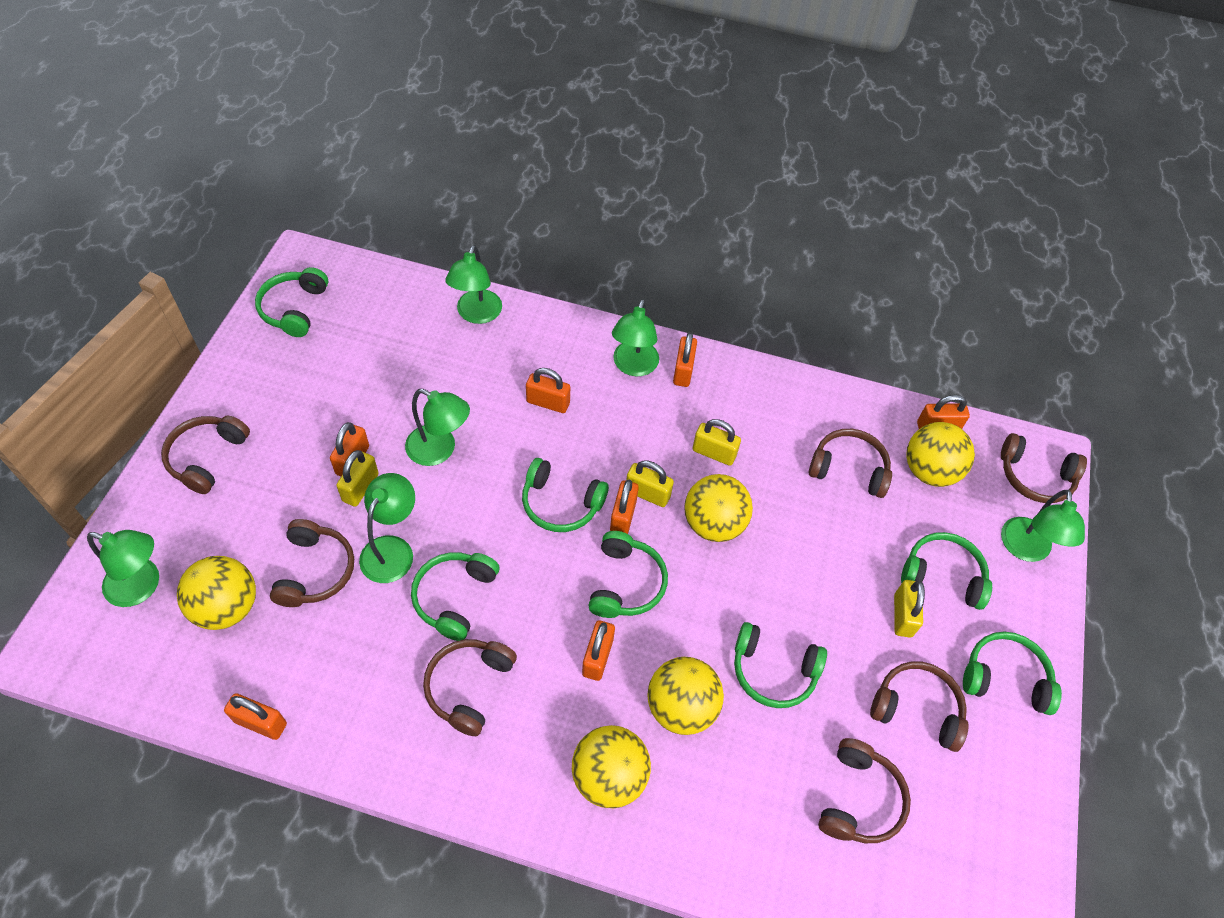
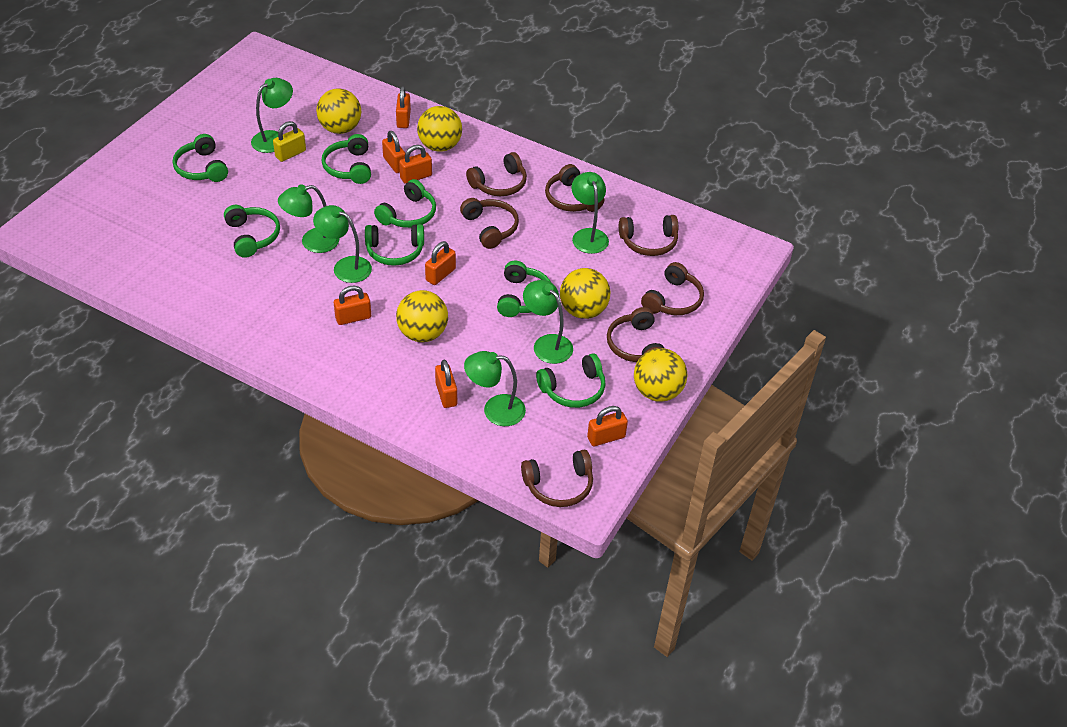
yellow padlock: [336,450,379,507] [626,460,674,507] [693,419,741,466] [894,580,925,638] = 4 -> [273,121,306,162] = 1

